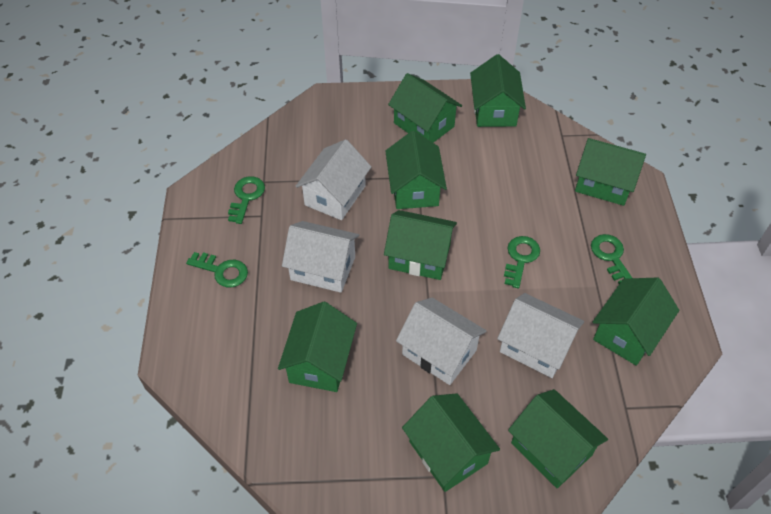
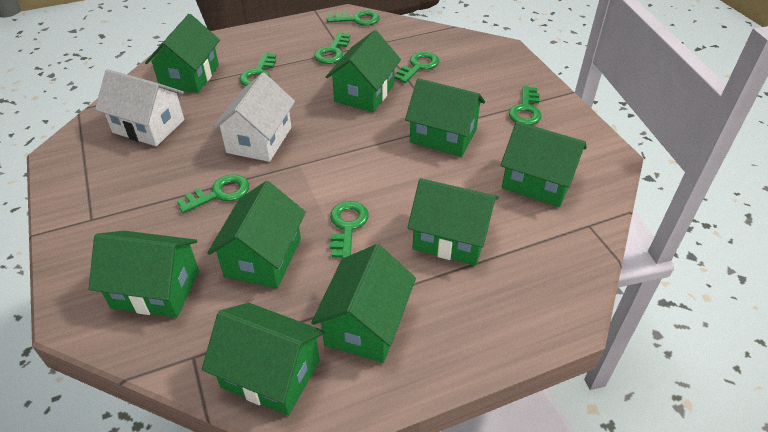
green key: [186,252,248,287] [228,176,265,224] [504,236,540,288] [591,234,632,284] = 4 -> [177,174,249,213] [240,53,276,86] [314,32,350,64] [327,10,380,26] [330,201,369,259] [394,52,439,83] [509,86,542,125] = 7
white house: [282,221,359,293] [295,139,371,220] [396,298,486,385] [497,293,584,378] = 4 -> [95,69,184,146] [212,73,295,162] = 2

